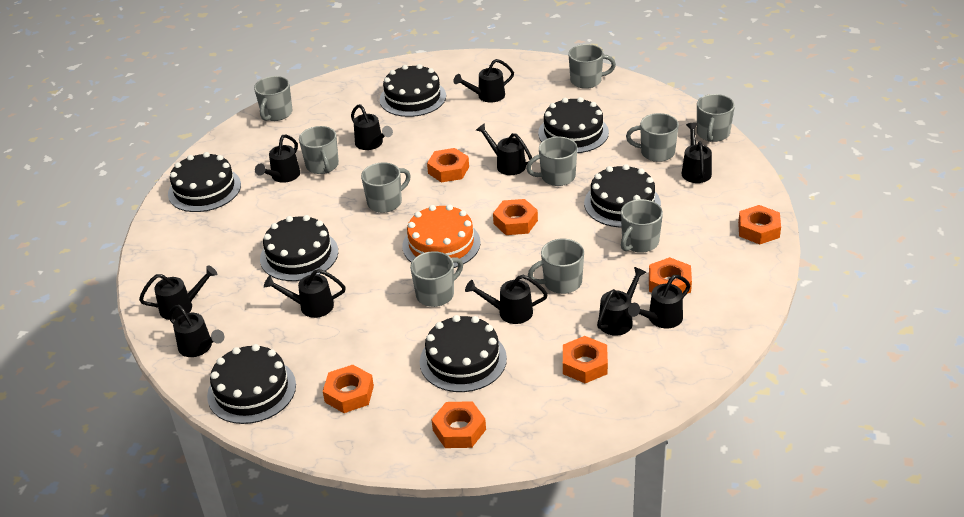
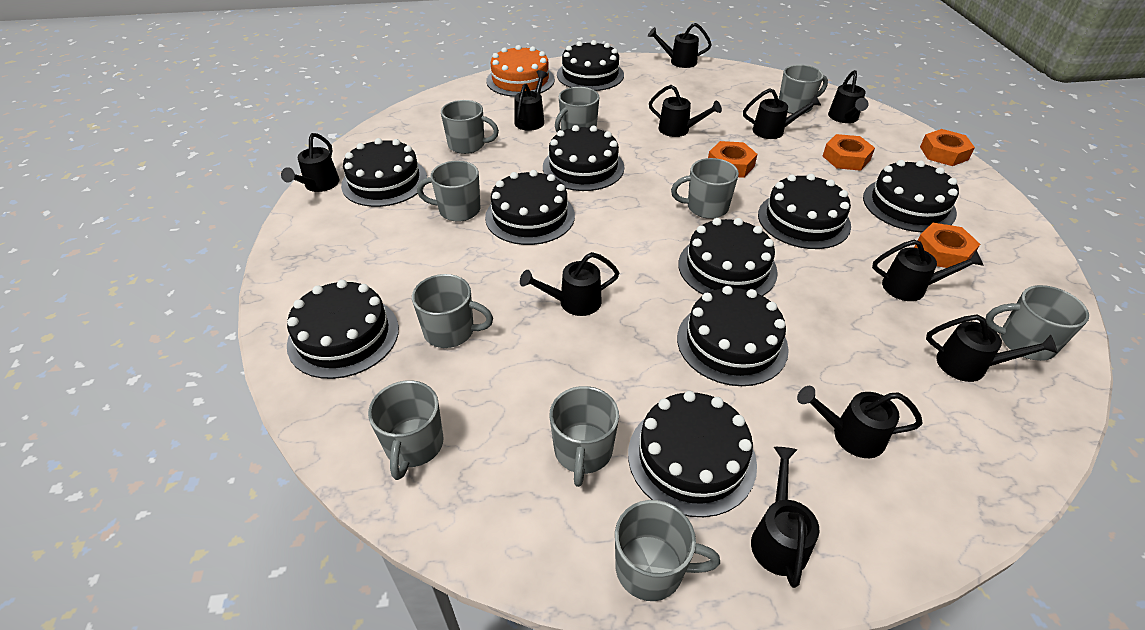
black cake: [168,152,241,212] [207,344,296,424] [260,215,338,281] [380,64,446,117] [420,315,507,392] [538,97,609,153] [584,164,661,228] = 7 -> [287,280,399,379] [341,138,427,207] [485,170,575,245] [543,125,624,191] [557,40,624,91] [628,391,757,517] [677,286,789,386] [678,218,778,296] [758,174,851,249] [863,160,959,232] = 10
orange nut: [323,365,374,413] [427,148,469,183] [431,401,486,448] [493,199,538,235] [563,336,608,383] [649,257,692,294] [738,205,781,244] = 7 -> [708,141,757,178] [823,134,875,171] [914,223,980,268] [920,129,975,166] = 4

